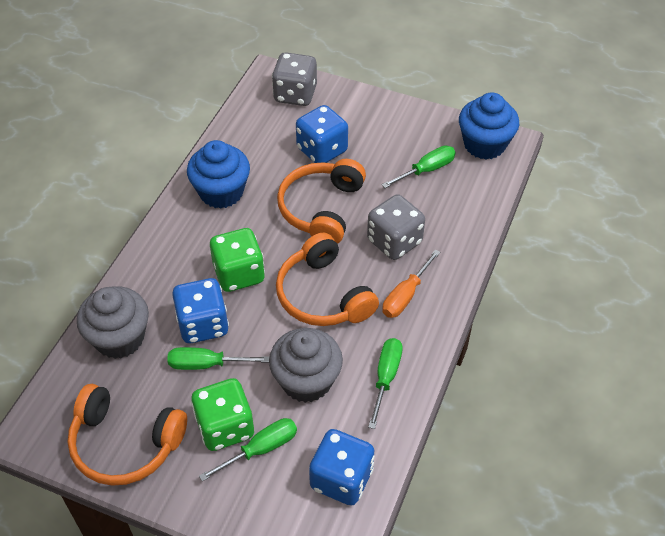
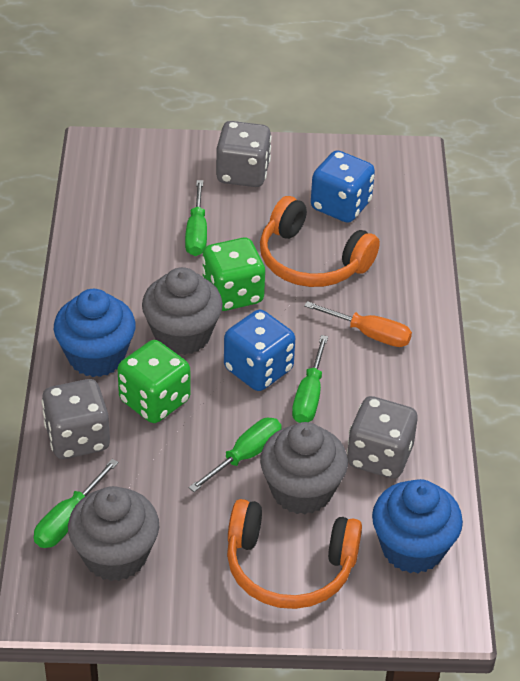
blue dice: [172,278,229,343] [296,105,348,163] [309,429,375,506] = 3 -> [224,310,295,391] [311,150,375,223] = 2
grey cupcake: [77,286,149,359] [269,328,343,403] = 2 -> [68,486,159,581] [142,267,223,355] [260,422,348,515] = 3
grey dice: [272,52,317,106] [367,194,425,260] = 2 -> [42,379,110,459] [216,121,272,187] [347,396,417,479] = 3
orange headphones: [68,384,187,486] [276,233,379,326] [277,159,366,244] = 3 -> [227,499,362,609] [260,196,380,287] = 2

